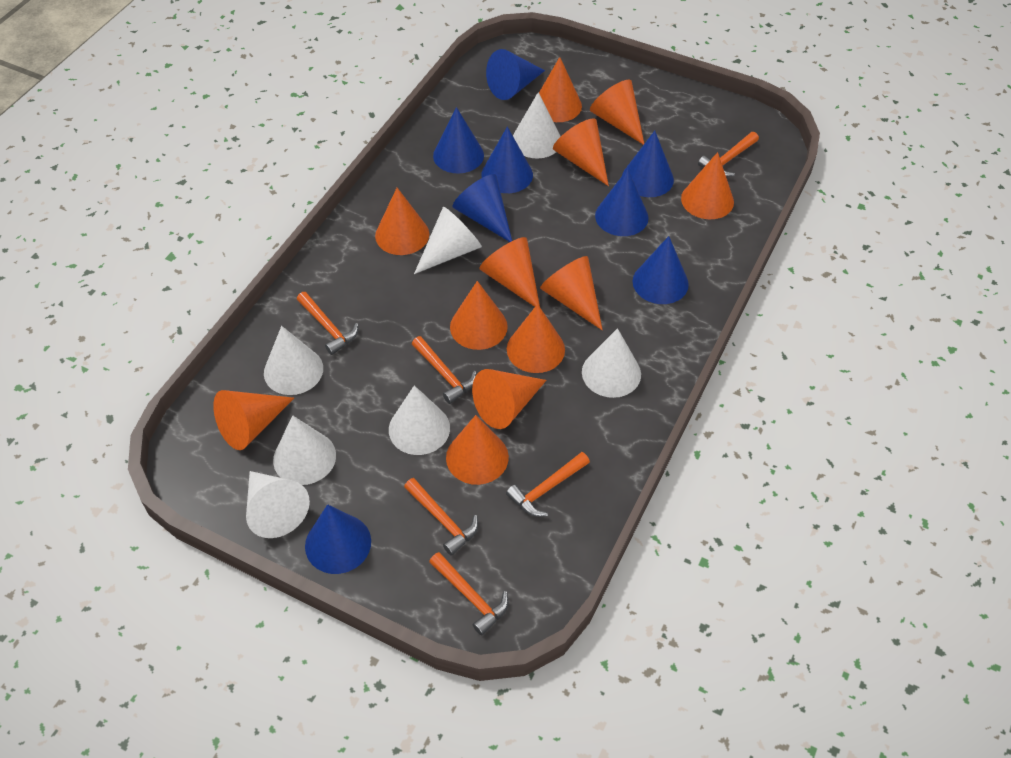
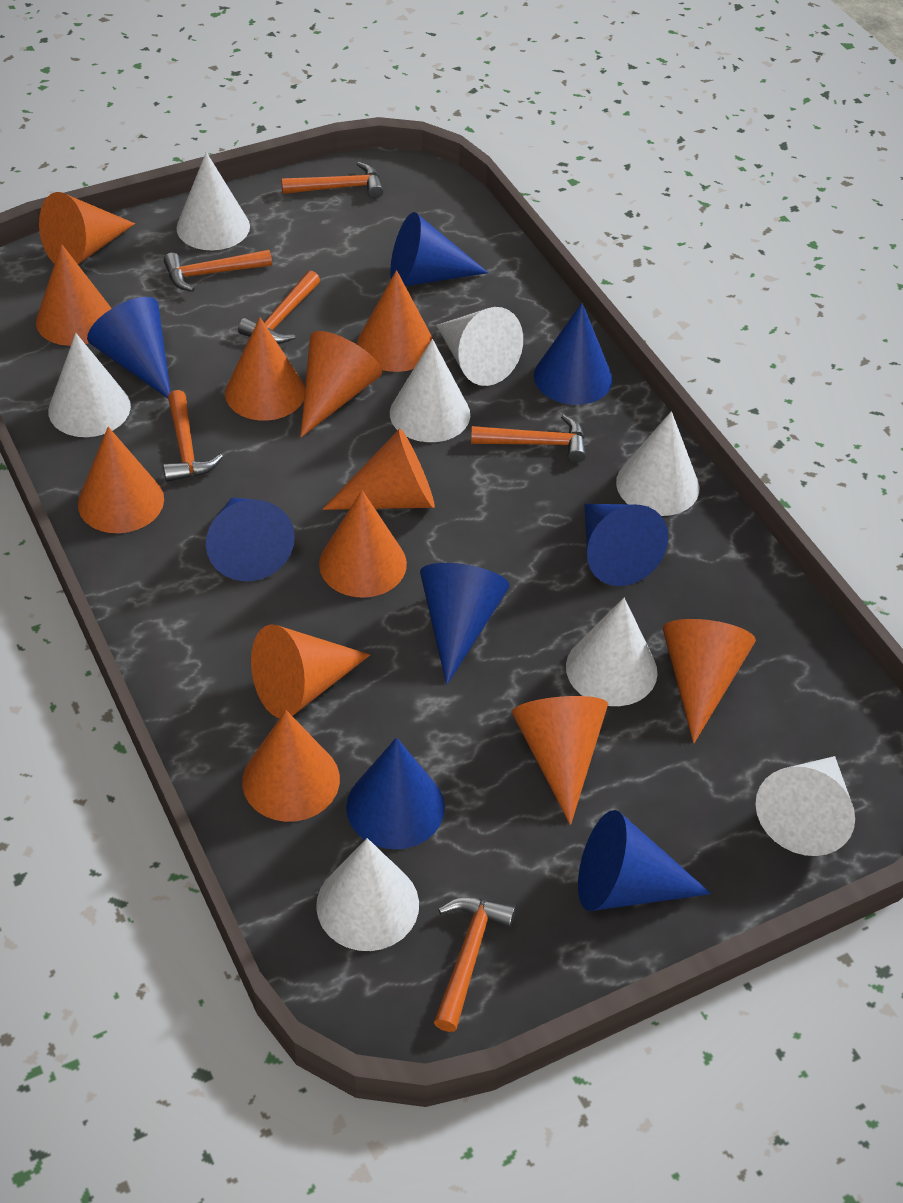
white cone: [246,471,310,538] [264,326,323,395] [273,415,336,485] [389,385,450,455] [414,207,482,274] [513,92,561,159] [582,328,641,398] = 7 -> [48,333,131,437] [176,152,250,250] [316,838,419,951] [390,339,470,442] [436,307,523,386] [566,598,658,706] [616,411,699,516] [755,756,855,856] = 8

